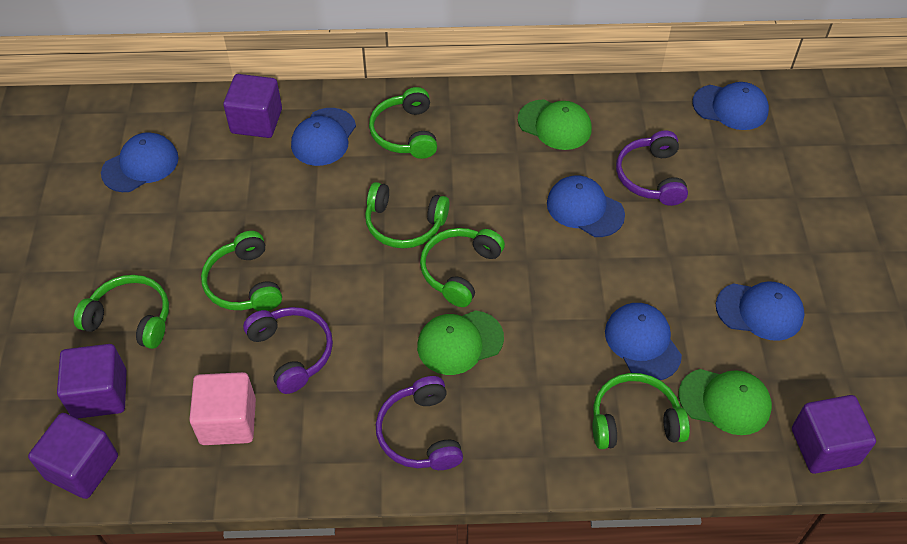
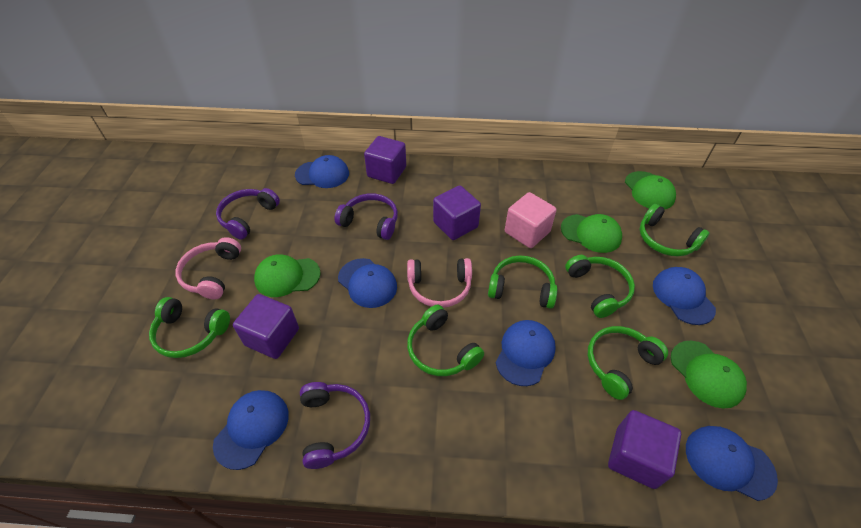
green cap: [417,310,504,375] [518,99,592,150] [679,369,772,435] = 3 -> [254,254,321,297] [561,214,622,253] [625,171,676,210] [671,341,747,409] = 4
pink headphones: none = 0 -> [176,237,241,299] [407,258,472,308] = 2

